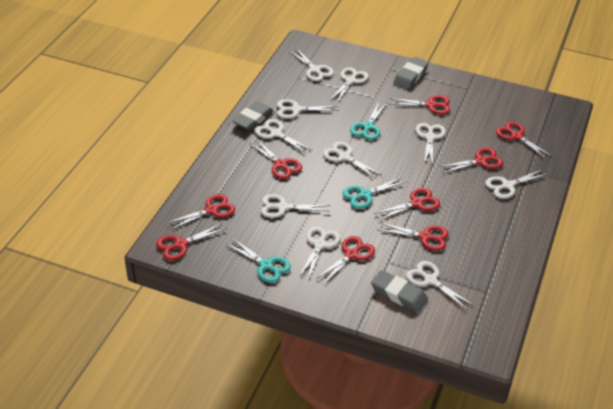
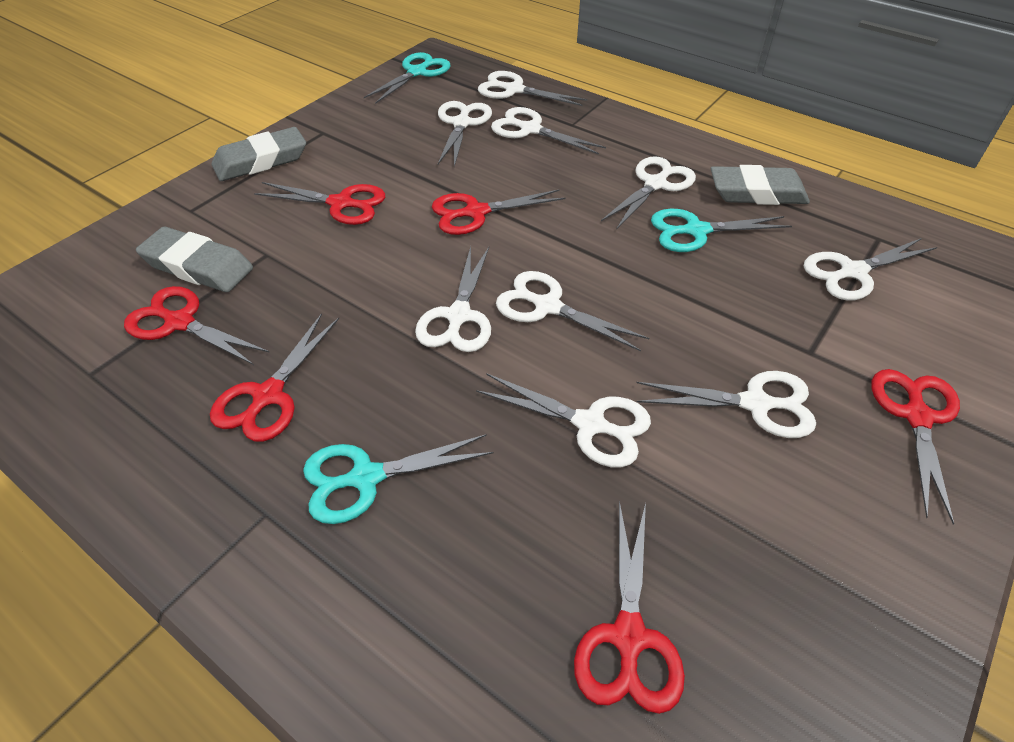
red scissors: [156,223,227,260] [167,194,235,230] [249,139,302,179] [316,236,375,285] [374,188,440,220] [377,223,449,251] [389,95,450,114] [439,148,503,173] [496,121,553,160] = 9 -> [124,286,270,365] [210,313,339,442] [254,182,385,225] [432,189,566,235] [574,500,685,714] [871,369,960,525] = 6
white scissors: [255,119,312,154] [261,194,330,218] [277,99,339,119] [290,48,334,81] [299,226,340,280] [323,142,382,179] [329,67,368,103] [406,261,474,310] [415,123,446,166] [485,169,548,199] = 10 -> [415,247,491,352] [438,101,492,167] [476,373,651,468] [478,71,587,106] [491,107,606,155] [496,271,649,351] [601,156,696,230] [636,371,816,438] [804,238,937,300] = 9

